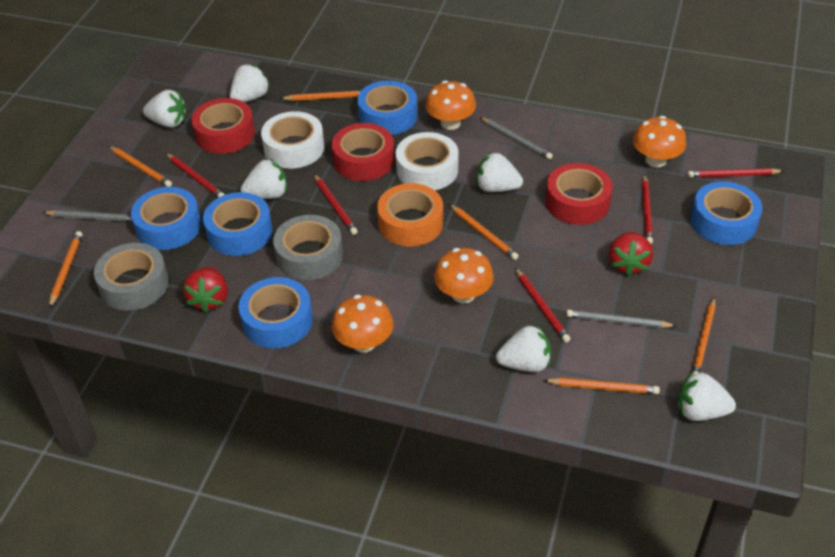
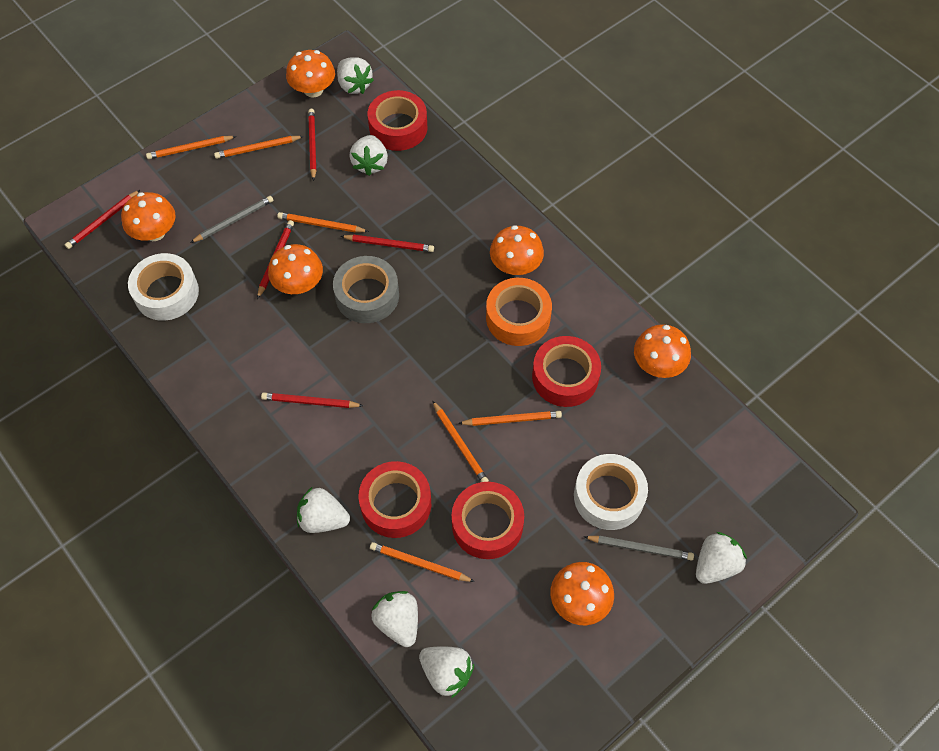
blue tape: [131,187,201,250] [203,192,273,256] [238,277,313,348] [357,81,417,135] [690,181,763,245] = 5 -> none = 0
grey pencil: [42,210,132,222] [480,117,553,160] [566,310,676,328] = 3 -> [190,196,273,243] [584,536,694,560] = 2
grey tape: [94,243,169,311] [273,215,343,280] = 2 -> [333,256,399,323] = 1
orange mushroom: [332,295,393,352] [425,80,476,130] [434,248,494,303] [633,116,686,167] = 4 -> [121,192,176,241] [268,244,323,294] [286,50,335,98] [490,225,544,275] [550,562,614,625] [634,324,691,378] = 6
red strawberry: [183,267,228,313] [609,232,653,276] = 2 -> none = 0
red tape: [191,98,255,154] [332,123,395,181] [545,163,613,225] = 3 -> [359,461,431,538] [368,90,427,151] [452,482,524,559] [532,336,601,407] = 4

